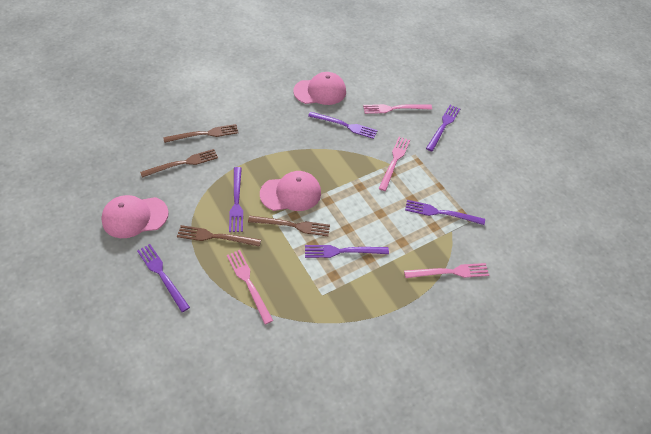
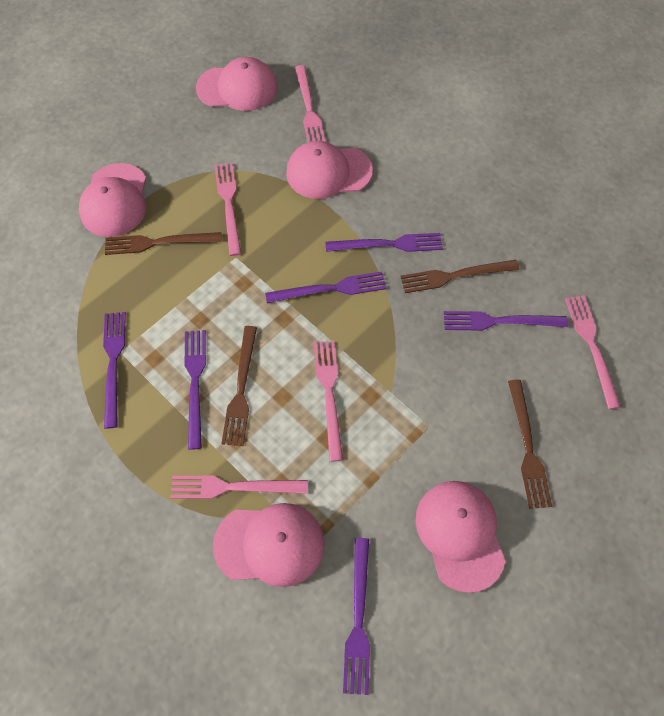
pink cap: [101,195,169,238] [260,171,321,211] [294,72,346,105] = 3 -> [79,163,146,237] [196,57,278,111] [213,503,325,587] [286,141,373,199] [416,481,506,593] = 5
pink fork: [227,250,273,325] [363,104,432,114] [378,137,410,191] [404,263,489,278] = 4 -> [170,476,308,499] [214,163,241,256] [295,65,326,142] [314,340,343,462] [565,295,621,409] = 5

